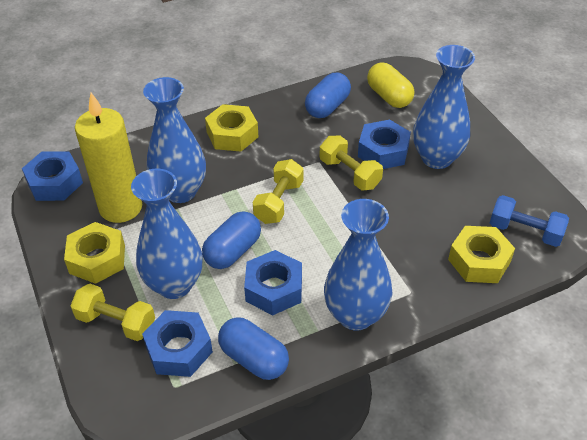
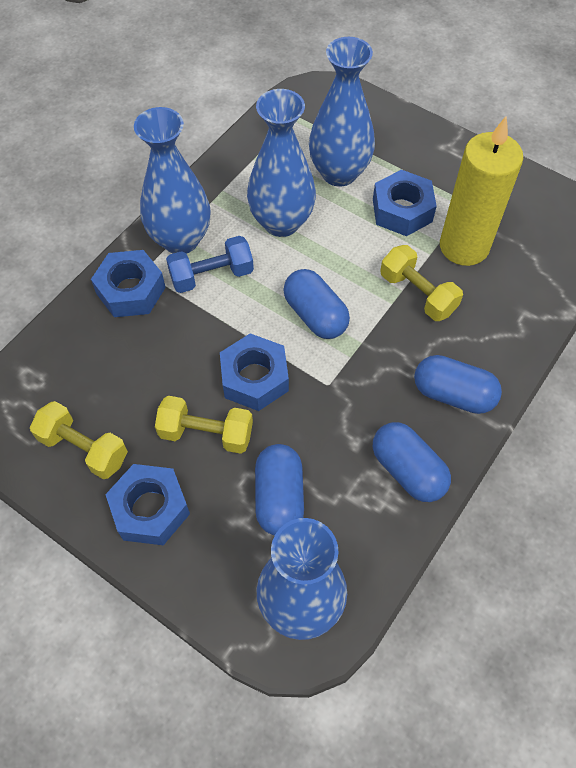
blue capsule: [202,211,261,269] [218,317,289,380] [305,72,351,118] = 3 -> [255,444,304,536] [283,269,350,339] [373,422,451,502] [414,355,502,414] = 4
yellow capsule: [367,62,414,108] = 1 -> none = 0
yellow nut: [64,222,125,284] [205,104,258,152] [448,226,515,283] = 3 -> none = 0

